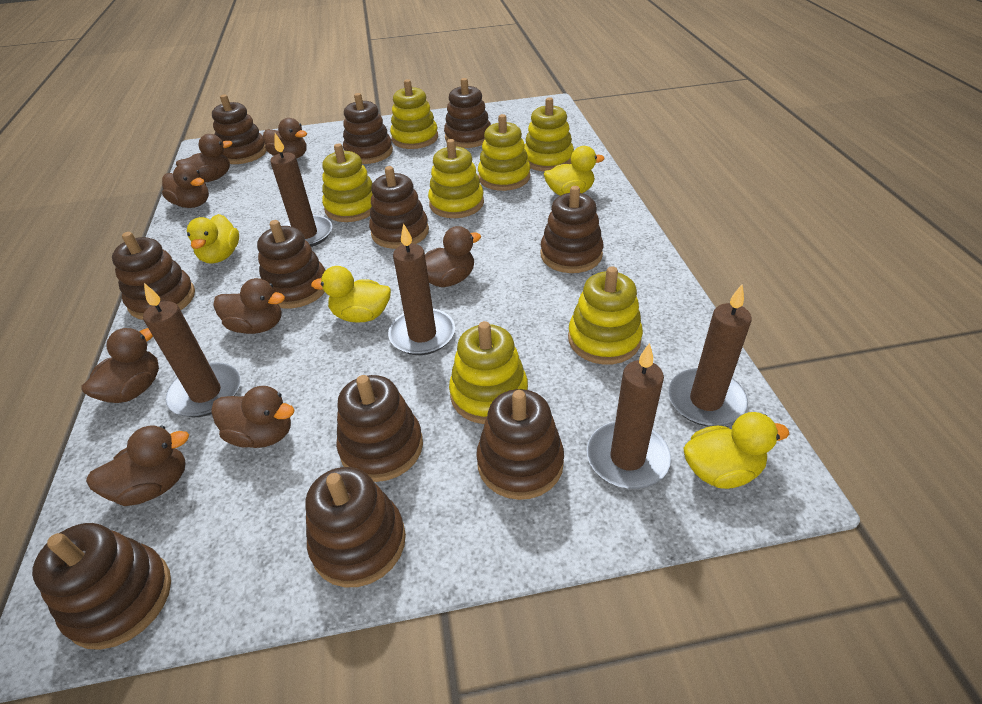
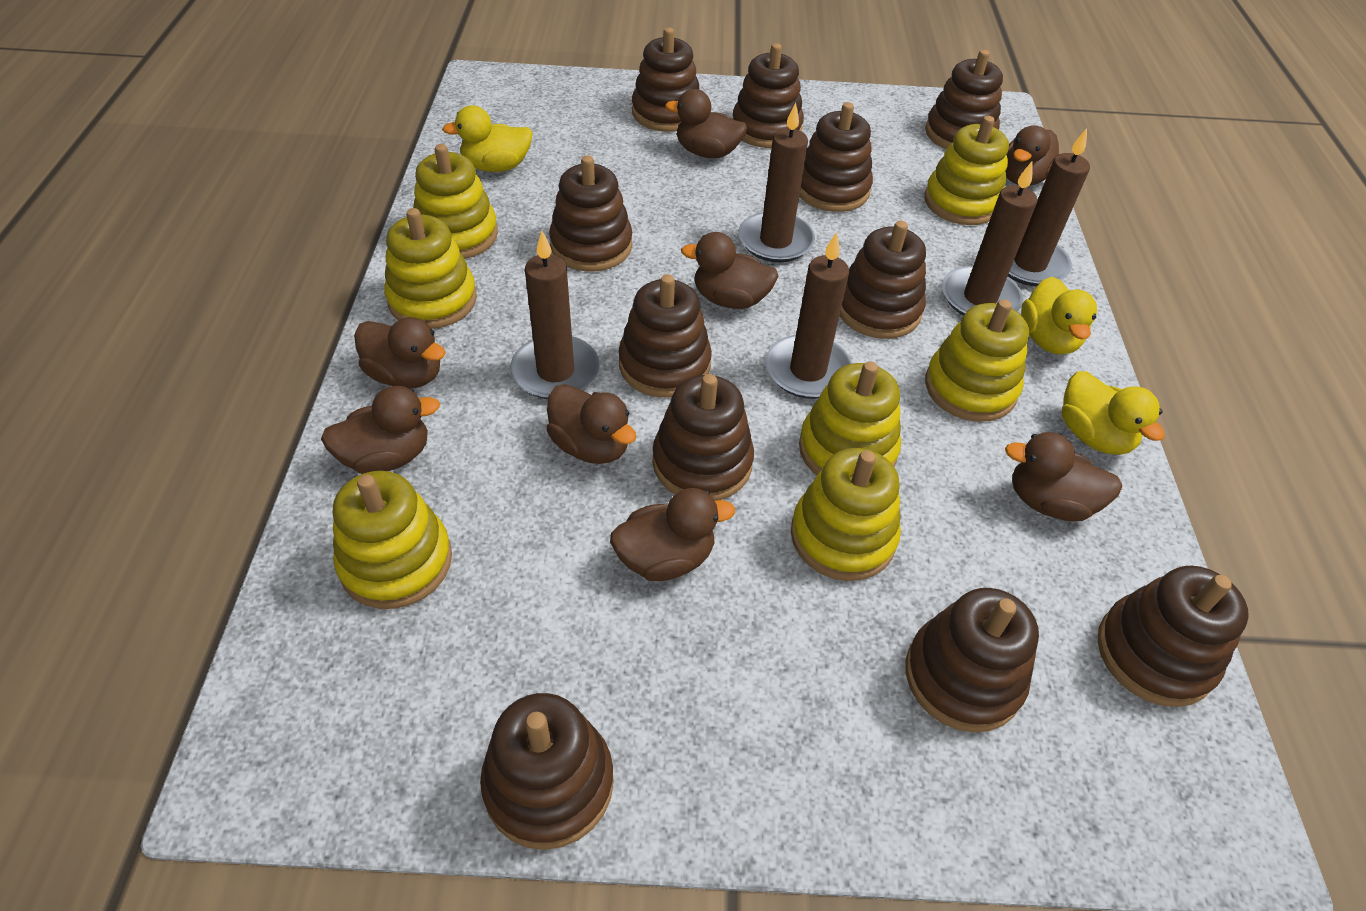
yellow duck: [187,214,239,264] [311,266,391,323] [544,146,605,196] [683,412,789,489] = 4 -> [442,105,533,172] [1021,277,1097,355] [1062,371,1165,455] = 3

